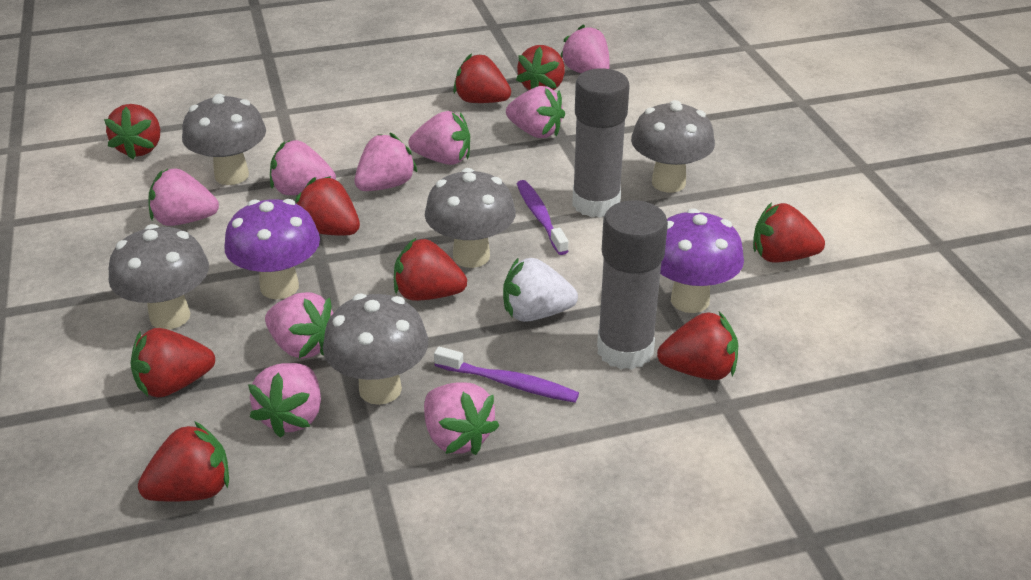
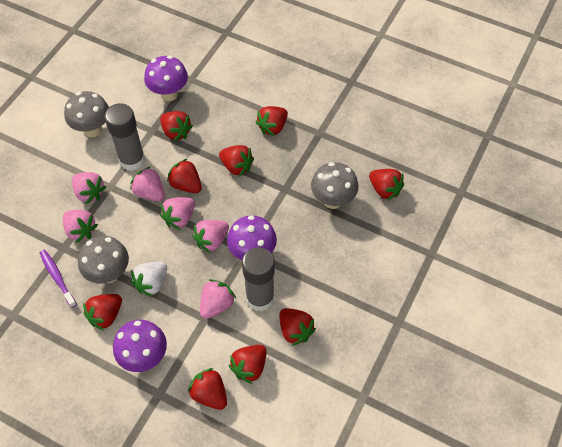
grey mushroom: [109,224,209,329] [182,94,266,185] [323,294,428,405] [425,168,516,268] [631,100,715,192] = 5 -> [64,91,109,137] [78,236,129,284] [311,162,359,209] = 3
pink strawberry: [149,168,219,226] [248,363,321,438] [265,292,333,359] [270,140,336,195] [355,133,417,191] [409,111,470,165] [424,382,499,455] [506,86,565,138] [560,24,610,73] = 9 -> [63,210,98,243] [72,172,106,204] [130,166,165,201] [160,197,195,230] [192,220,229,253] [200,279,236,319] = 6
purple mushroom: [224,199,320,299] [660,208,744,313] = 2 -> [113,320,167,372] [144,56,188,101] [227,215,277,260] = 3
purple toothbrush: [434,347,579,403] [517,180,568,255] = 2 -> [40,250,77,308] = 1

